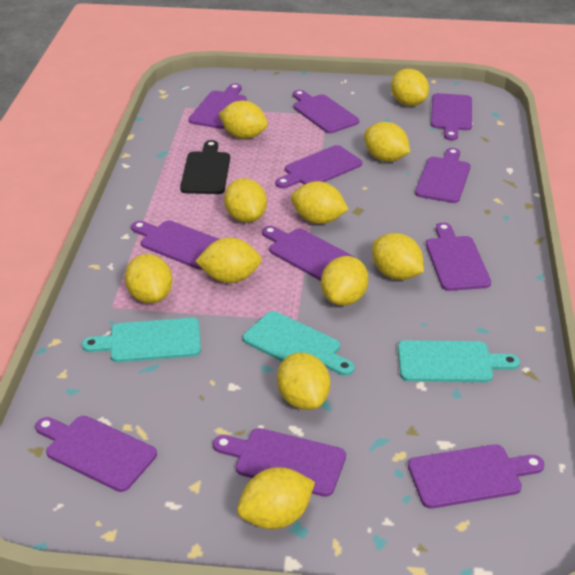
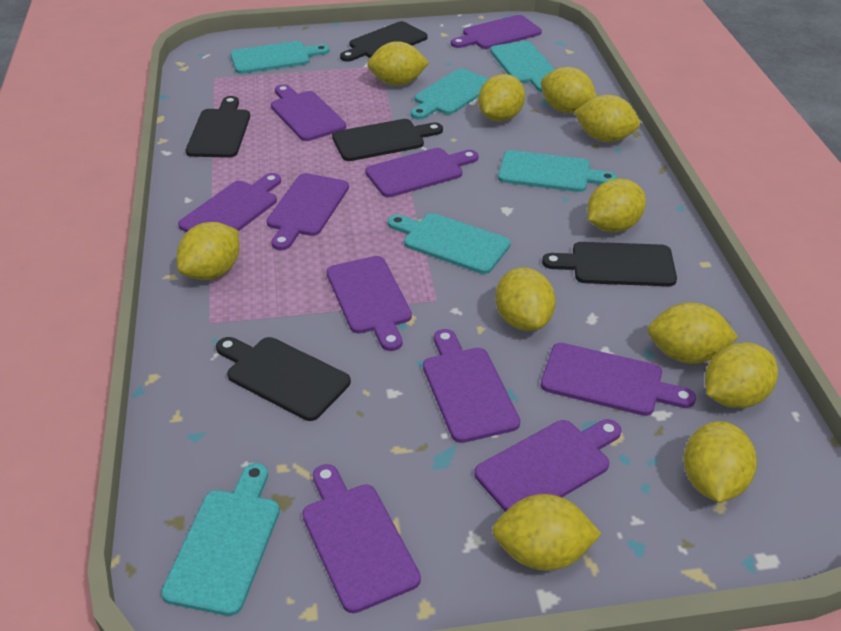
black cutting board: [180,140,230,194] = 1 -> [186,96,250,158] [216,337,351,421] [332,119,443,161] [340,21,428,62] [542,242,677,286] = 5
purple cutting board: [35,416,157,492] [131,220,219,270] [189,83,246,129] [213,428,346,497] [262,226,354,281] [276,145,362,188] [293,90,359,133] [408,444,545,509] [415,148,470,203] [426,222,491,291] [431,93,472,140] = 11 -> [178,173,281,232] [267,173,349,250] [271,84,346,141] [302,464,421,613] [326,256,412,351] [365,148,478,197] [423,329,520,443] [451,15,542,49] [474,419,622,512] [541,343,696,416] = 10
turquoise cutting board: [82,318,201,362] [243,311,354,376] [398,340,520,382] = 3 -> [161,463,280,616] [230,41,329,74] [388,213,511,274] [411,68,489,120] [490,41,555,92] [498,150,617,192] = 6

